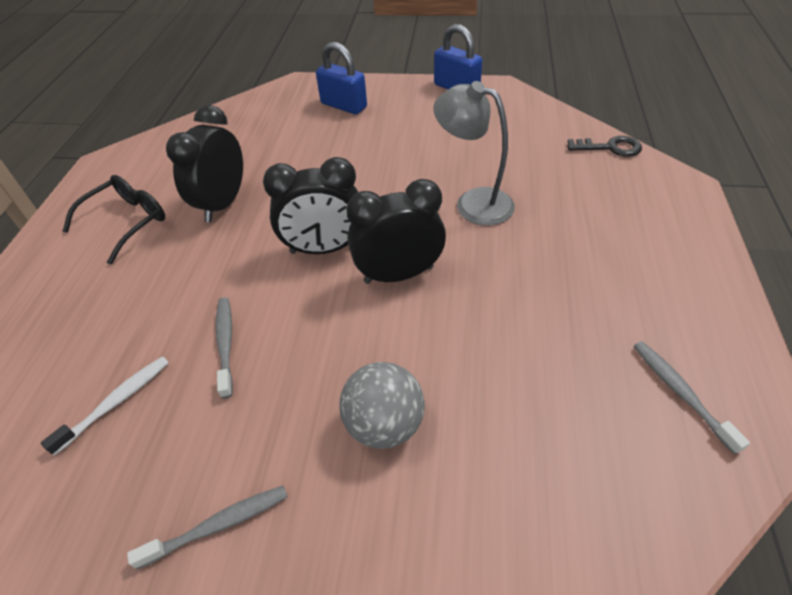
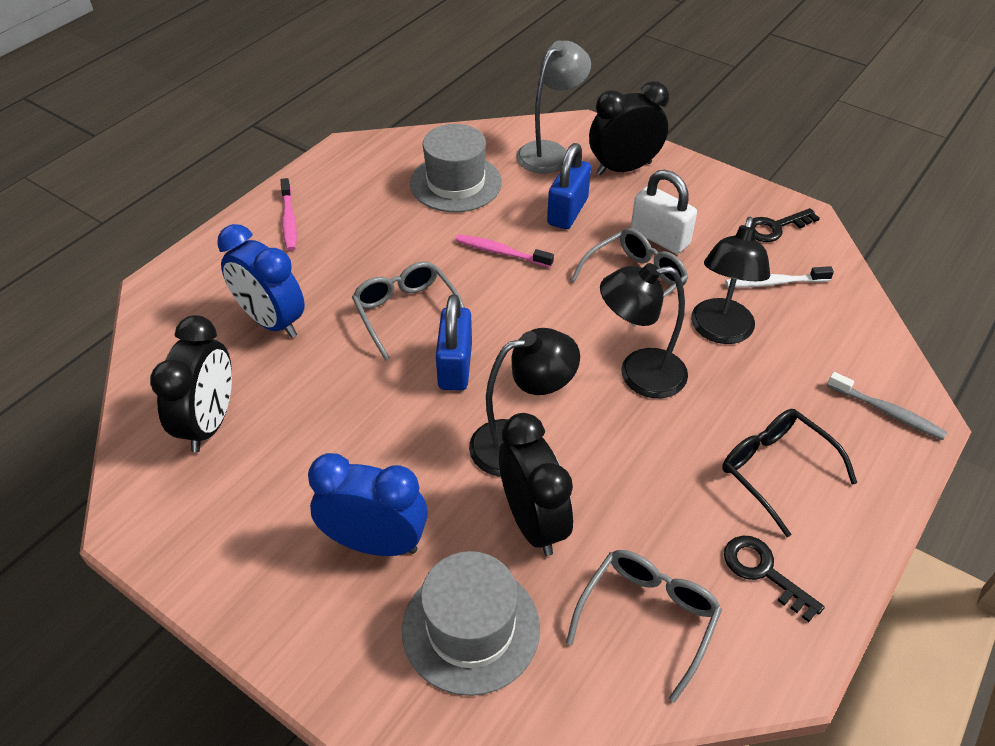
black key: [567,136,642,157] = 1 -> [724,536,825,622] [751,208,820,242] = 2
black lamp: none = 0 -> [469,328,580,477] [600,263,688,398] [691,217,770,344] = 3
blue clock: none = 0 -> [217,224,305,338] [308,453,428,556] = 2
grey ball: [339,362,425,449] = 1 -> none = 0
grey glasses: none = 0 -> [352,261,464,361] [566,550,722,703] [571,228,688,326] = 3
grey hat: none = 0 -> [402,551,540,696] [410,124,502,212] = 2
grey toothbrush: [127,485,288,570] [216,297,233,398] [634,341,750,454] = 3 -> [827,372,947,440] = 1
pink toothbrush: none = 0 -> [280,178,297,251] [455,234,554,268] = 2
white padlock: none = 0 -> [631,169,697,254] = 1

